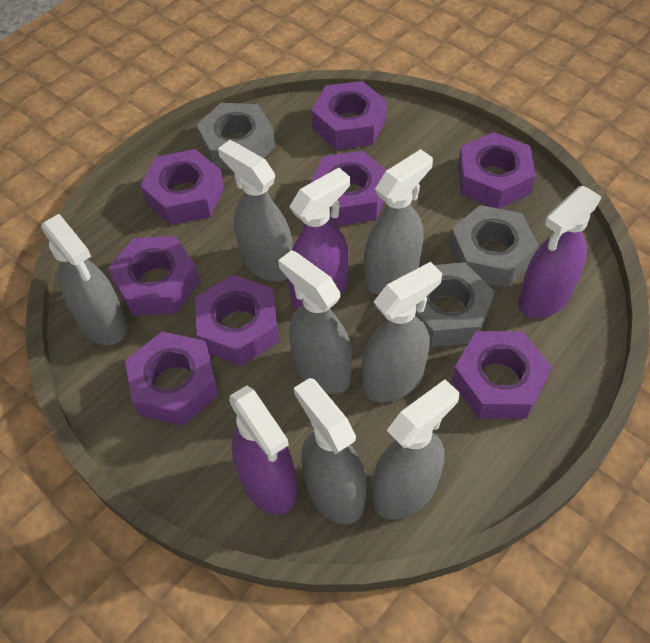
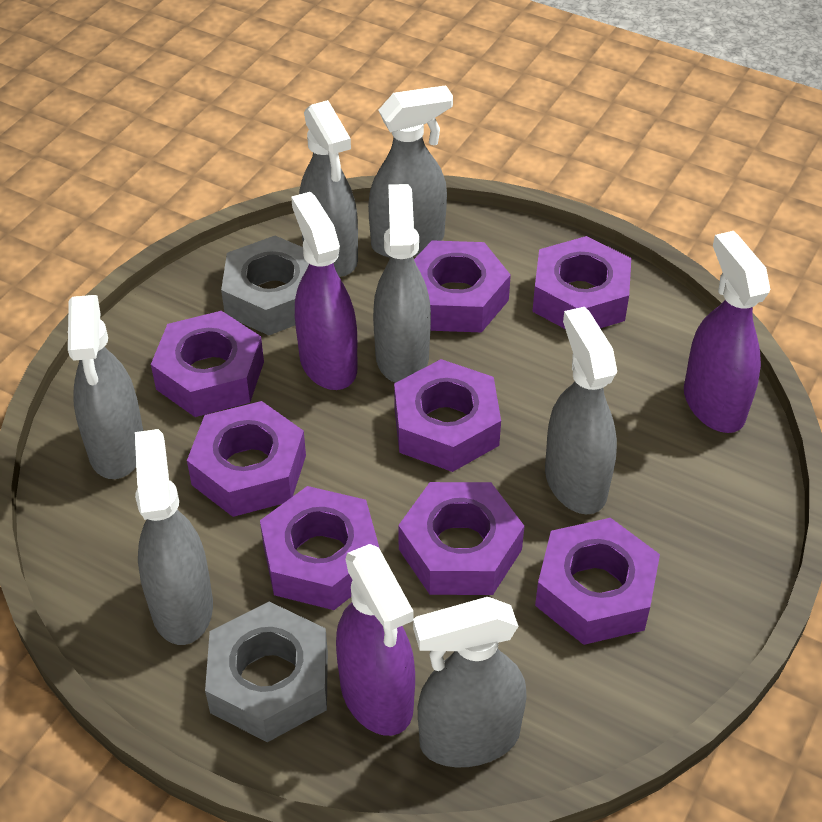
grey nut: [197,103,275,169] [415,262,495,347] [449,205,539,288] = 3 -> [205,602,328,742] [221,236,309,335] = 2

